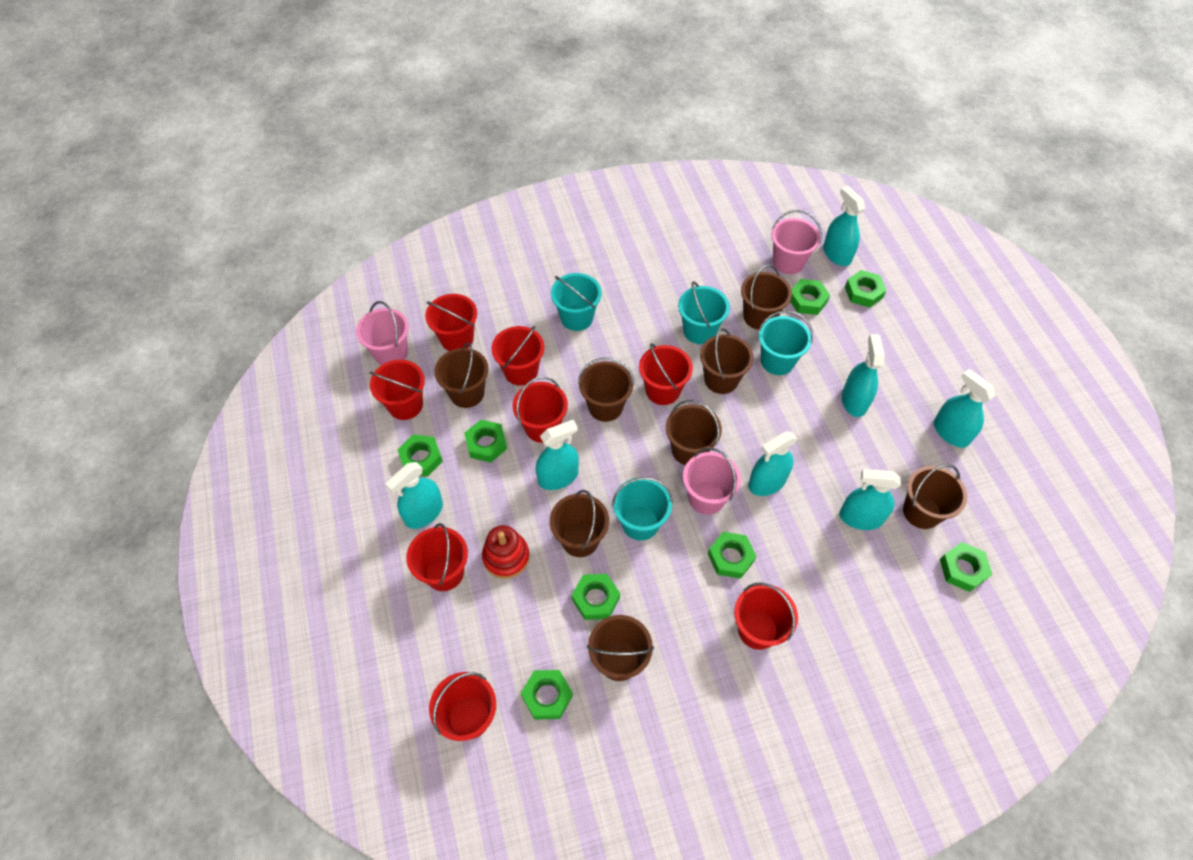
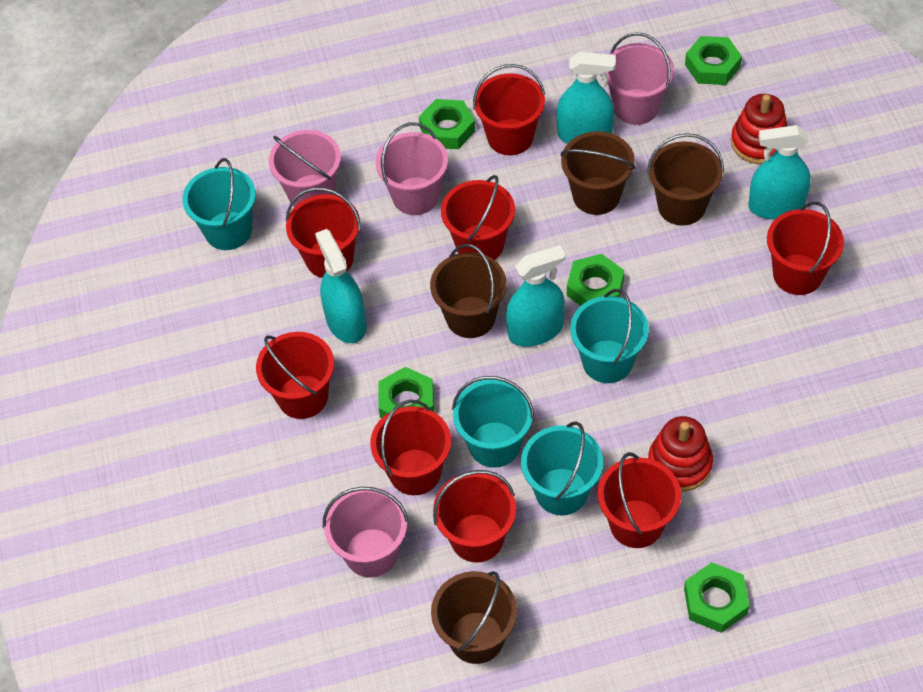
brown bucket: [434,343,489,408] [550,490,609,557] [578,357,634,422] [587,615,654,681] [666,400,722,465] [700,328,753,394] [741,264,792,330] [903,464,967,529] = 8 -> [430,244,507,338] [431,571,517,664] [561,131,635,215] [647,133,724,226] = 4
green nut: [397,434,443,477] [464,420,507,462] [521,670,573,720] [572,574,620,620] [708,532,756,579] [790,279,830,315] [845,270,887,308] [940,542,992,592] = 8 -> [378,367,434,419] [419,99,475,149] [567,254,624,306] [684,562,750,633] [685,36,742,85] = 5
pink bucket: [356,301,409,365] [683,447,741,515] [772,210,822,274] = 3 -> [269,130,341,207] [323,487,409,578] [376,122,448,215] [606,32,674,125] = 4
red stacking toy: [482,525,530,579] = 1 -> [648,416,713,492] [731,94,788,164] = 2
turquoise spray bottle: [385,462,443,529] [536,420,579,490] [748,431,797,496] [823,186,865,266] [839,469,901,530] [842,334,885,417] [934,369,996,448] = 7 -> [315,229,367,343] [506,245,565,347] [557,52,616,144] [748,125,811,220] = 4

